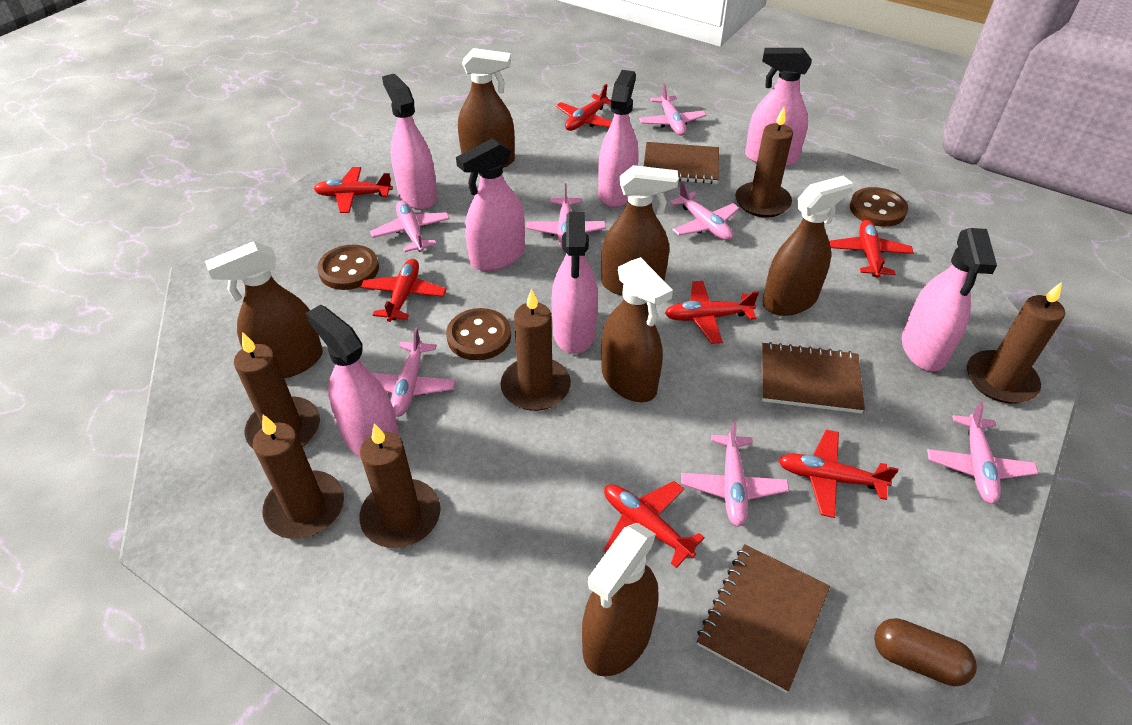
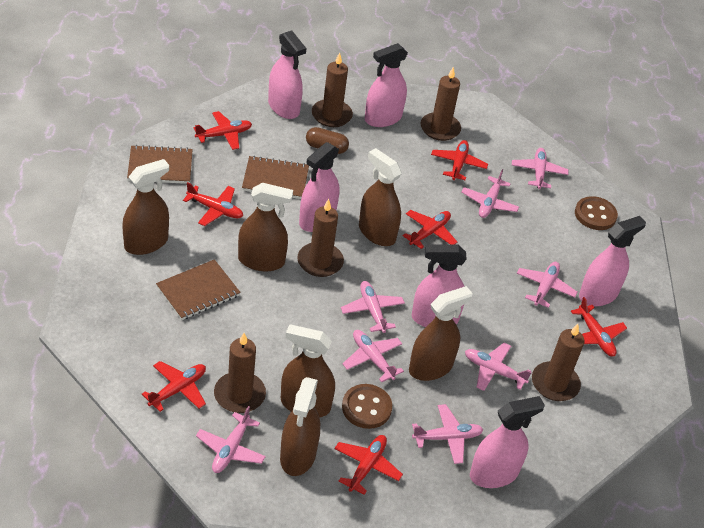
brown button: [317,245,379,290] [446,308,511,360] [850,187,908,227] = 3 -> [342,384,392,429] [575,196,618,230] = 2
brown candle: [234,332,320,448] [253,414,344,539] [359,423,441,548] [500,289,571,411] [735,107,793,218] [967,282,1065,403] = 6 -> [214,333,266,413] [297,199,344,277] [312,53,353,127] [420,67,461,141] [532,324,585,401] = 5
pink plane: [370,200,450,252] [372,327,456,417] [526,183,606,248] [639,83,707,136] [669,181,739,241] [681,420,789,527] [927,401,1038,504] = 7 -> [196,406,266,473] [341,281,405,333] [342,330,404,382] [412,404,484,464] [462,169,519,218] [465,343,532,391] [512,148,568,189] [517,262,578,308] = 8
pink spray bottle: [306,305,399,457] [382,74,437,210] [456,138,525,271] [551,212,598,354] [598,70,638,207] [745,48,811,167] [902,228,997,371] = 7 -> [268,31,307,119] [299,142,339,232] [365,43,408,127] [412,244,467,327] [470,396,545,488] [579,216,646,307] = 6

